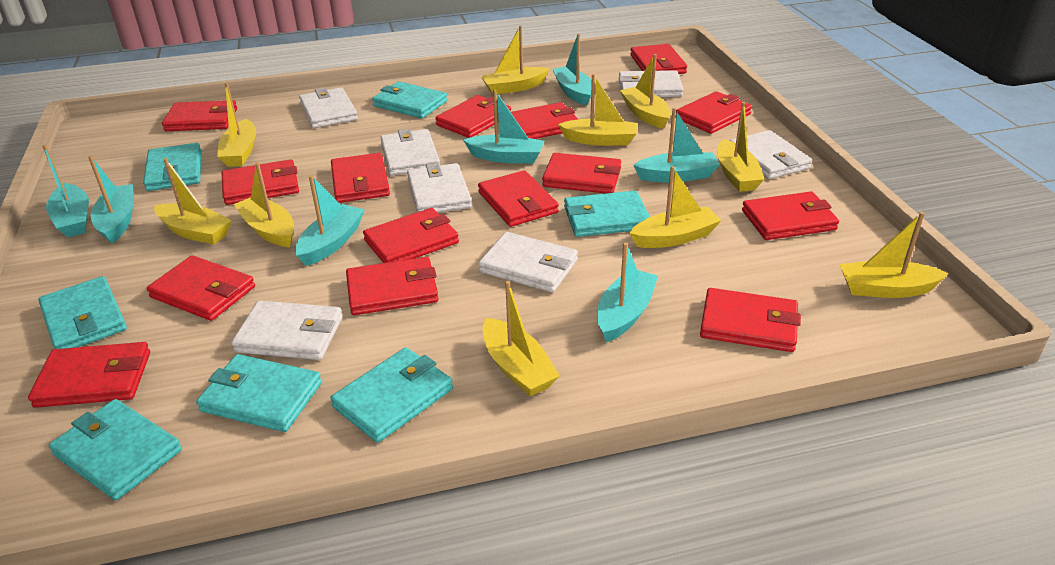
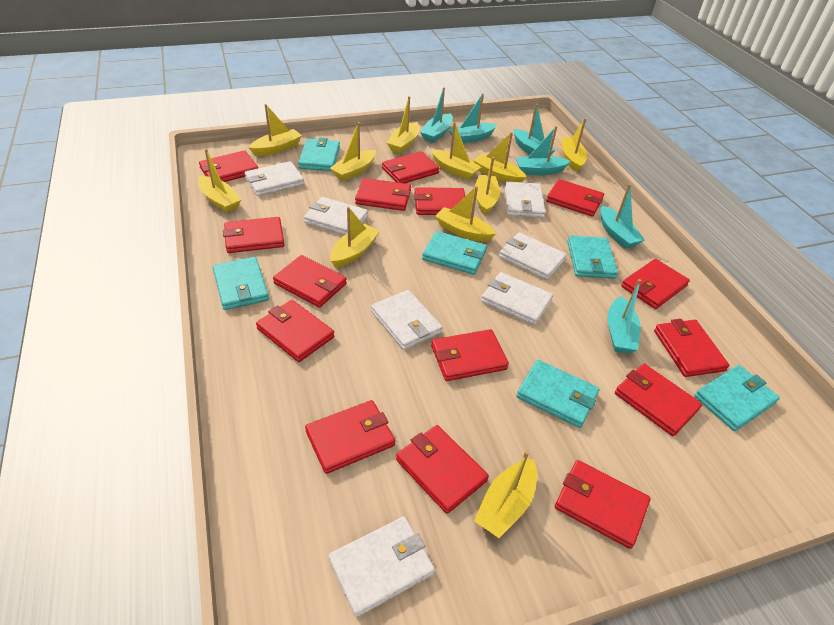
turquoise boat: [42,145,89,238] [88,155,134,243] [295,175,364,266] [463,90,544,164] [553,34,592,106] [597,243,658,342] [633,108,720,183] = 7 -> [420,87,453,143] [448,93,497,143] [514,104,556,154] [516,126,570,175] [600,183,645,249] [607,279,641,354] = 6
turquoise wallet: [38,276,127,349] [49,399,182,501] [143,143,201,191] [196,354,322,432] [330,347,453,443] [372,82,447,119] [564,191,650,237] = 7 -> [213,257,269,310] [298,137,340,171] [422,231,487,275] [516,360,599,428] [567,235,618,279] [694,365,780,431] = 6
yellow boat: [154,158,232,245] [217,82,256,167] [234,162,294,247] [480,25,550,94] [483,281,560,397] [558,74,637,146] [620,54,671,129] [630,166,721,248] [717,102,765,192] [840,212,949,298] = 10 -> [198,149,241,213] [248,104,302,156] [330,122,376,181] [330,207,380,268] [387,96,419,153] [432,122,481,180] [435,186,496,242] [473,132,527,182] [474,157,500,215] [474,451,537,538] [562,118,587,172] = 11

